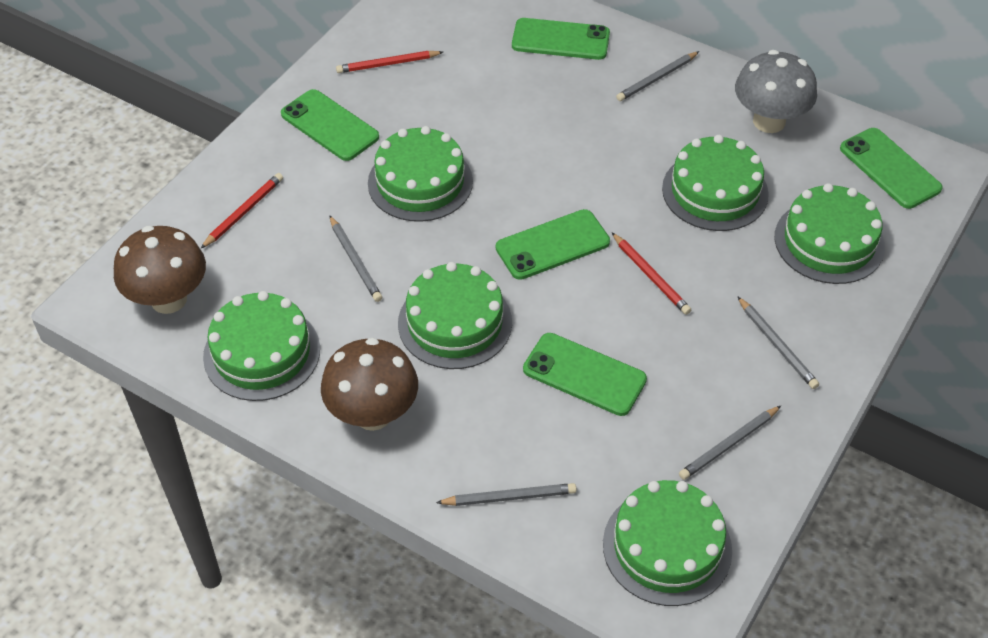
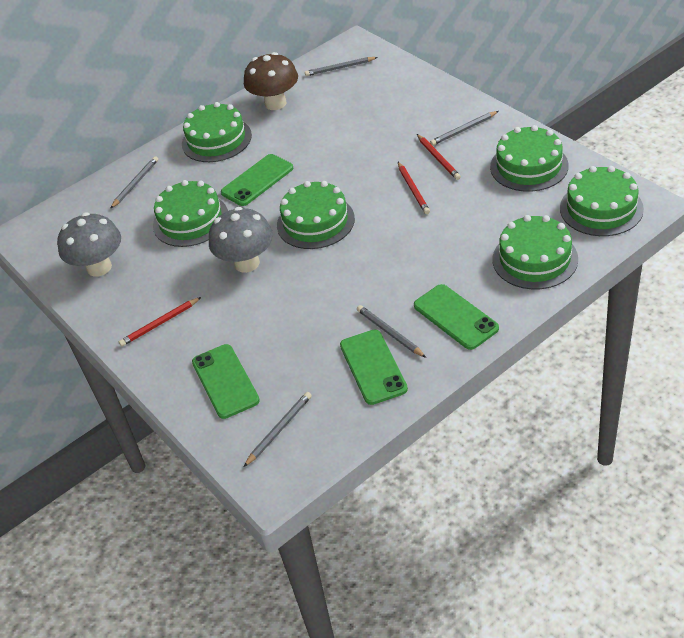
brown mushroom: [114,226,206,314] [321,338,418,431] = 2 -> [244,52,298,110] = 1
green phone: [281,89,379,161] [496,209,610,280] [512,18,610,60] [523,333,647,416] [840,128,943,209] = 5 -> [192,344,260,419] [221,154,293,206] [340,329,408,405] [414,284,499,350] = 4
grey mushroom: [735,50,817,133] = 1 -> [57,212,121,277] [209,207,273,273] = 2

